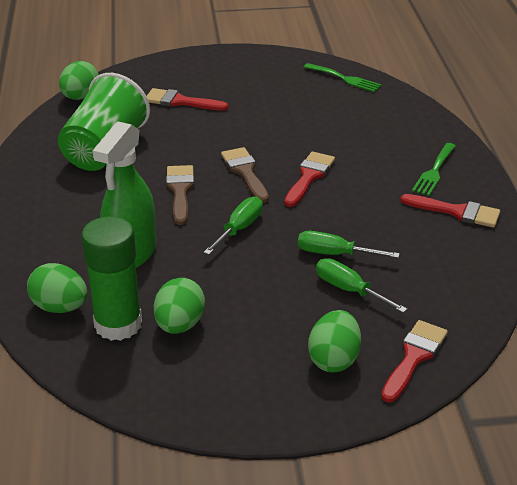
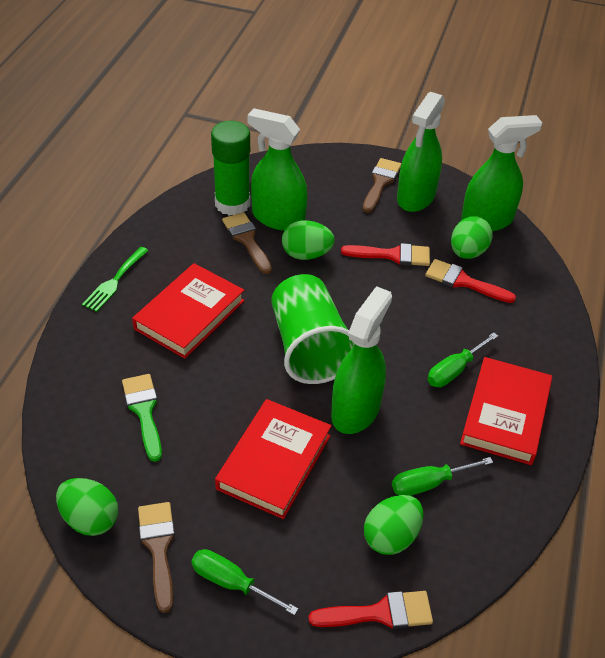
brown brush: [166,165,194,225] [221,147,269,203] = 2 -> [138,502,175,613] [222,212,272,274] [363,158,401,213] = 3
green brush: none = 0 -> [122,374,162,462] = 1
green fork: [303,63,382,92] [412,143,456,196] = 2 -> [82,247,149,312] = 1
green spray bottle: [92,121,156,268] = 1 -> [247,108,307,231] [331,286,392,434] [397,92,445,212] [461,115,542,232] = 4
red book: none = 0 -> [132,263,244,359] [215,399,331,519] [460,357,552,465] = 3
red brush: [147,88,228,111] [284,151,335,207] [381,320,448,403] [400,194,500,228] = 4 -> [309,591,433,629] [341,243,430,266] [425,259,516,303] = 3

